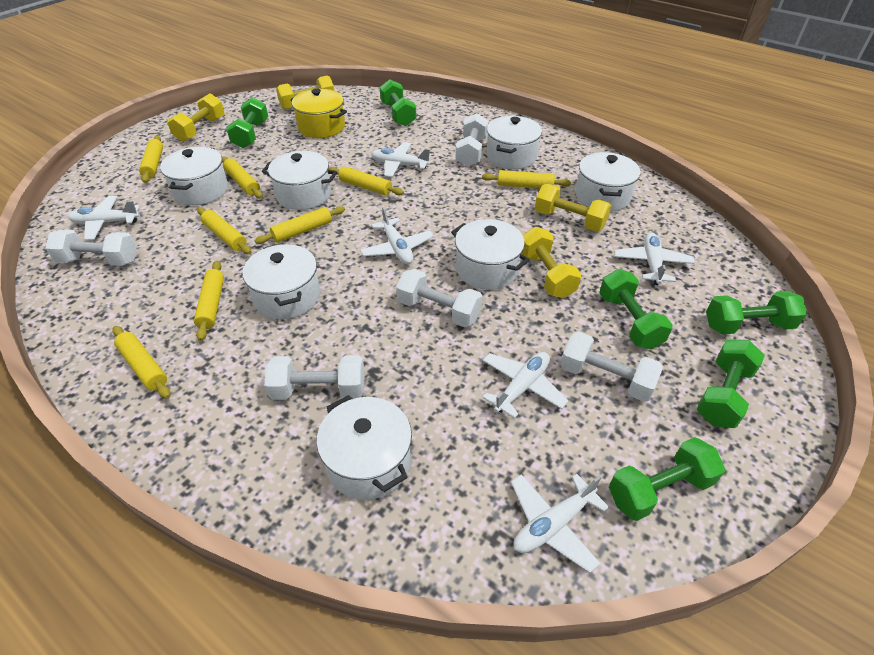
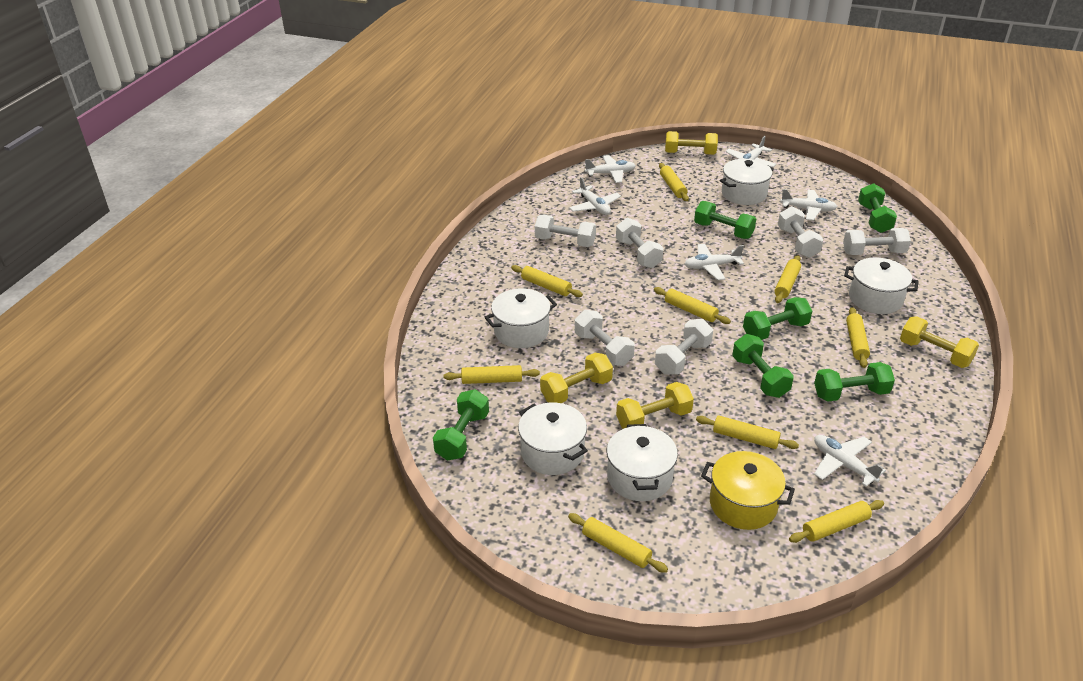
white dumbbell: [46,229,137,266] [264,355,364,400] [396,269,483,327] [456,113,488,167] [560,332,663,402] = 5 -> [535,215,596,247] [575,310,635,366] [616,218,663,268] [655,319,713,375] [778,206,823,258] [843,228,911,255] = 6
white pot: [160,147,228,205] [242,244,320,319] [262,151,337,210] [317,395,412,500] [451,219,530,290] [487,116,542,169] [575,152,640,212] = 7 -> [485,288,557,348] [518,403,588,475] [607,424,678,501] [720,159,774,205] [844,257,919,314] = 5
yellow rolling pin: [112,326,171,399] [139,135,163,183] [194,261,224,341] [197,207,251,254] [222,156,263,198] [254,206,345,244] [328,166,404,196] [482,170,571,189] = 8 -> [443,365,540,384] [511,265,583,297] [568,513,668,573] [654,287,731,324] [659,163,689,201] [696,415,799,449] [774,255,801,303] [789,500,884,543] [846,307,870,368] = 9

